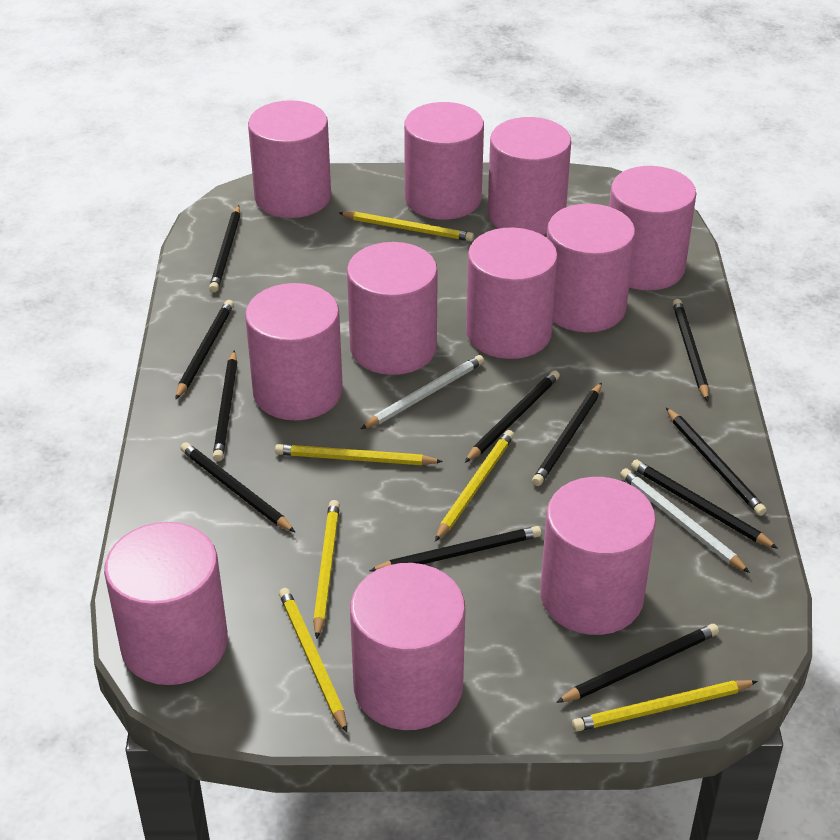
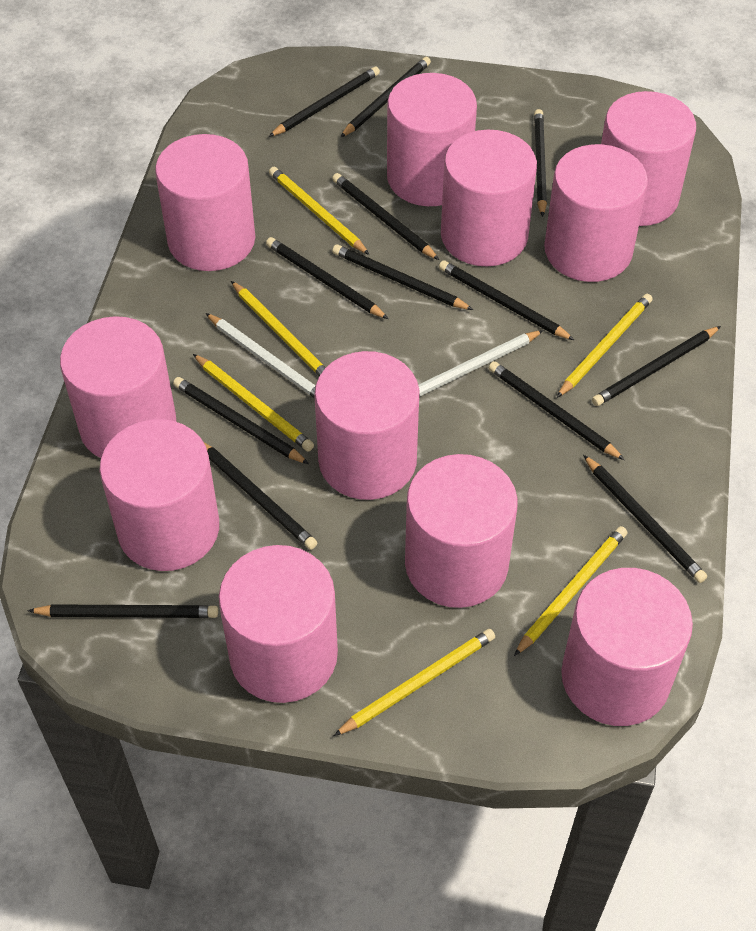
black pencil: [175,300,234,400] [180,442,295,532] [209,205,240,292] [213,350,237,461] [369,526,541,572] [464,370,560,463] [532,382,602,486] [556,624,719,703] [631,459,778,549] [666,408,767,516] [672,299,709,401] = 11 -> [27,604,218,618] [173,377,309,464] [204,443,317,550] [266,237,389,319] [268,66,380,137] [332,173,439,260] [332,244,473,310] [340,57,431,138] [439,260,574,340] [489,361,625,460] [534,109,547,217] [583,455,707,583] [592,326,721,406] = 13

